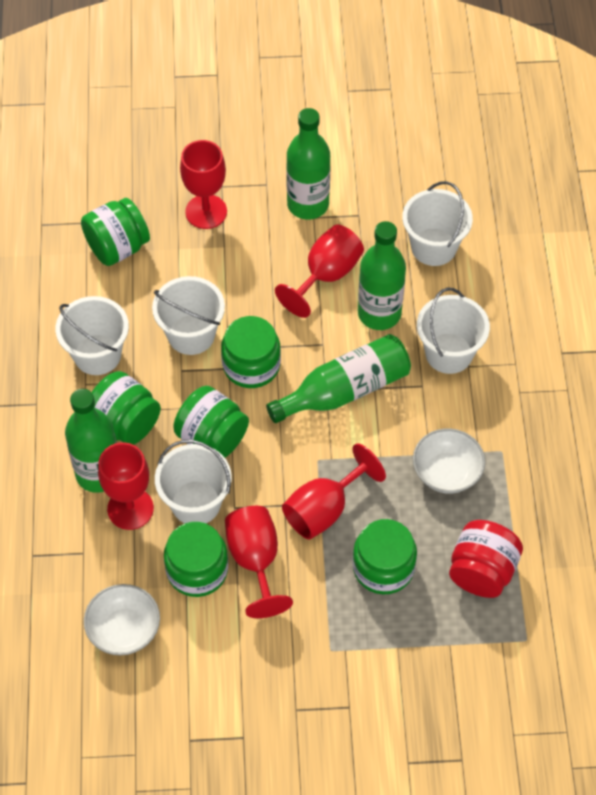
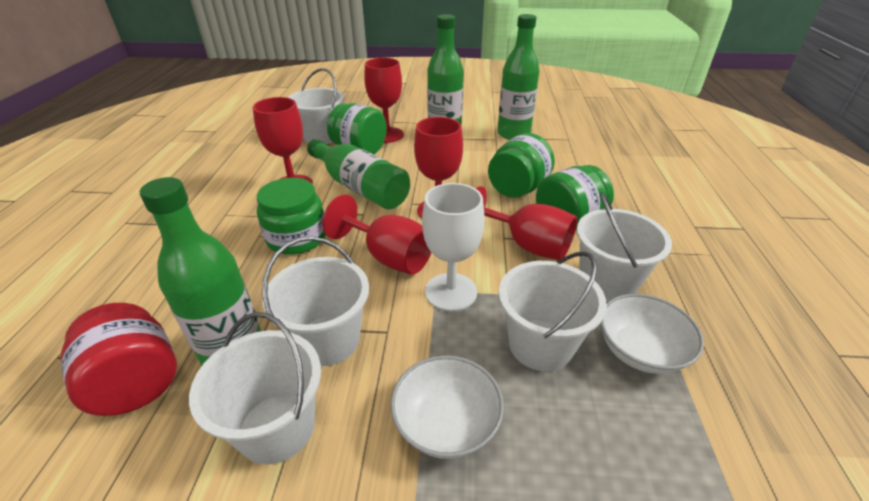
green jar: [81,198,150,266] [92,371,161,445] [164,522,228,597] [173,386,249,458] [221,316,281,388] [352,519,417,594] = 6 -> [257,178,326,255] [327,103,387,154] [488,133,555,198] [536,165,614,230] = 4
white goblet: none = 0 -> [422,183,485,311] = 1

